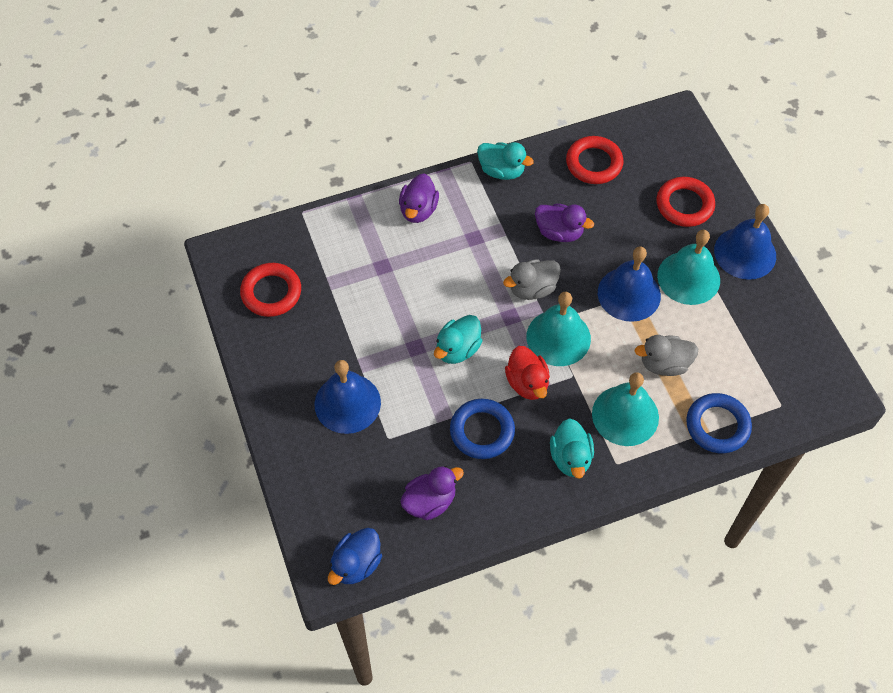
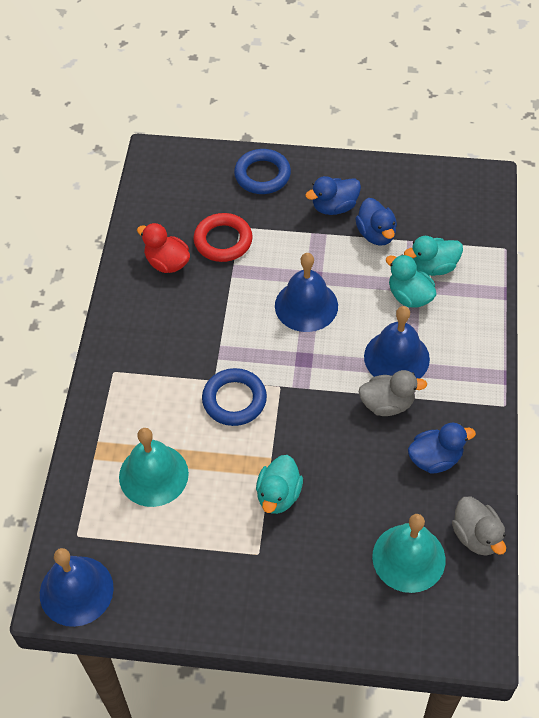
blue duck: [328,528,382,585] = 1 -> [305,176,361,215] [355,198,397,246] [408,423,476,474] = 3
purple duck: [399,173,439,223] [400,466,464,520] [535,204,594,242] = 3 -> none = 0
red ring: [240,263,301,317] [566,136,624,184] [657,177,715,227] = 3 -> [194,213,253,262] = 1
turquoise bell: [526,292,591,366] [592,372,659,446] [657,230,720,305] = 3 -> [119,428,189,507] [372,514,446,593] = 2

